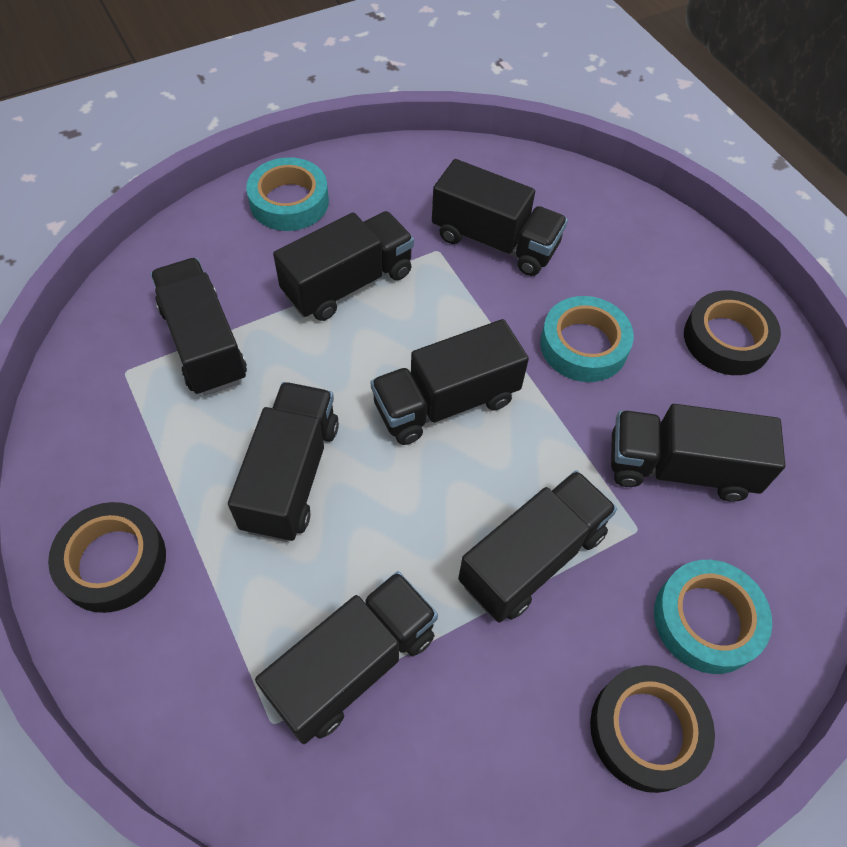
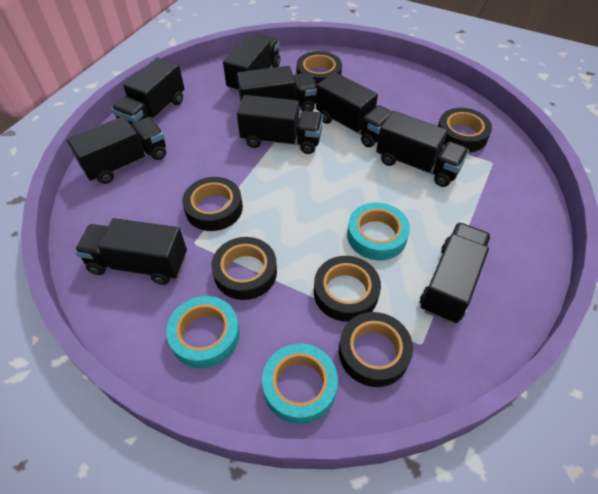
black tape: [48,502,166,613] [590,665,715,793] [684,290,781,375] = 3 -> [182,177,243,231] [211,237,277,300] [297,51,342,85] [314,256,381,322] [339,312,413,387] [438,108,492,152] = 6
black truck: [150,258,247,396] [228,382,339,542] [255,571,438,744] [273,211,414,321] [371,319,529,445] [432,159,568,276] [458,470,617,622] [611,404,785,502] = 8 -> [67,116,166,184] [75,218,187,285] [111,58,184,125] [223,34,280,93] [237,66,317,111] [237,95,323,154] [316,72,392,147] [376,111,469,187] [420,222,491,323] = 9

